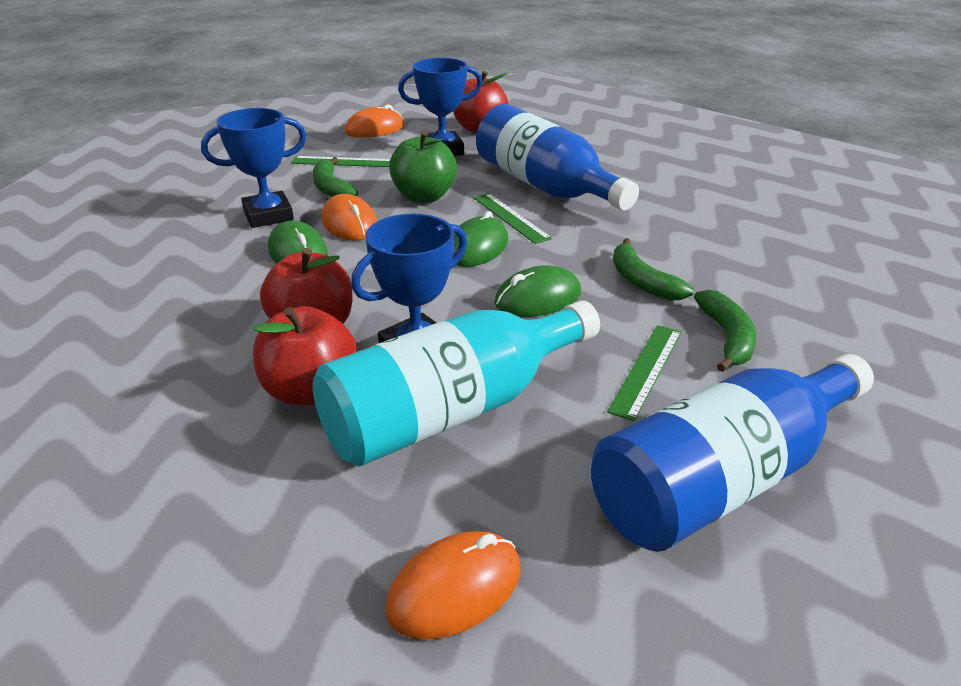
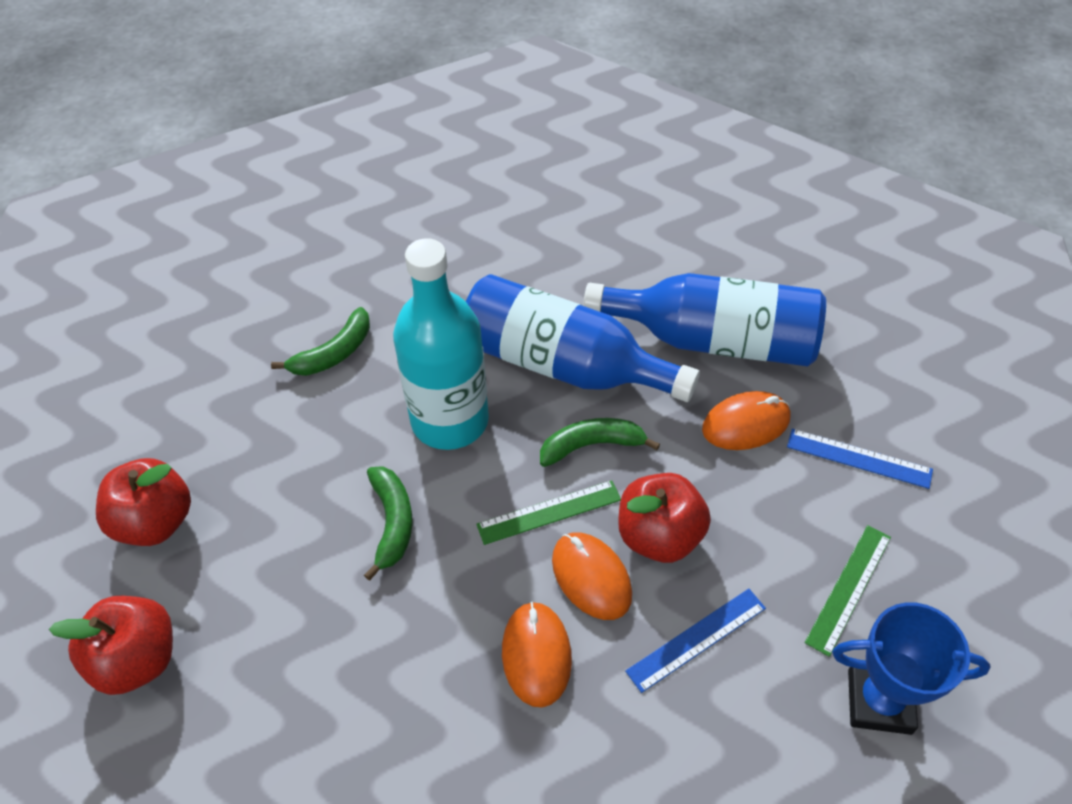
blue ruler: none = 0 -> [625,588,766,693] [787,428,933,489] = 2
blue trophy: [201,108,306,228] [351,214,467,343] [398,58,483,156] = 3 -> [832,602,990,735] = 1
green apple: [389,131,457,203] = 1 -> none = 0
green mouse: [268,221,328,263] [453,211,508,267] [494,265,581,317] = 3 -> none = 0
green ruler: [291,156,390,167] [473,193,552,244] [607,325,681,421] = 3 -> [476,480,621,545] [805,525,891,657] = 2

